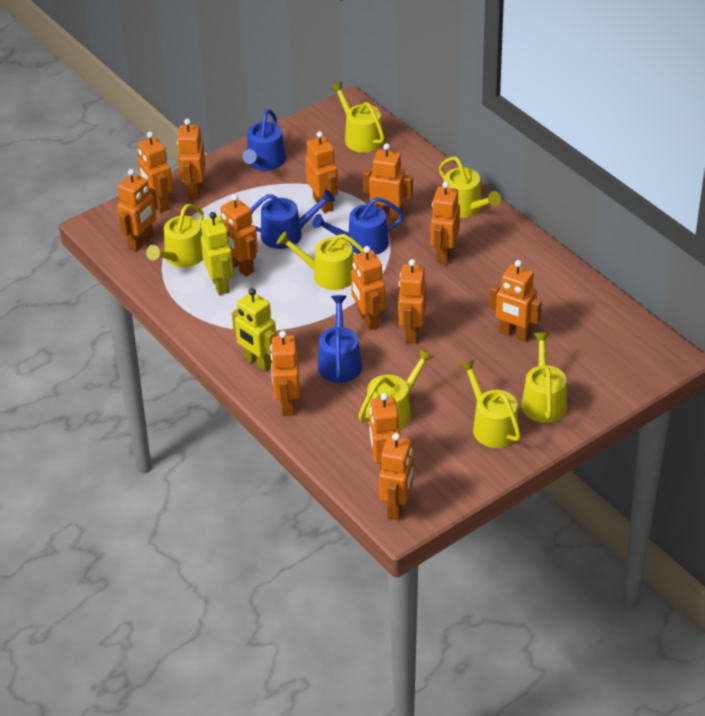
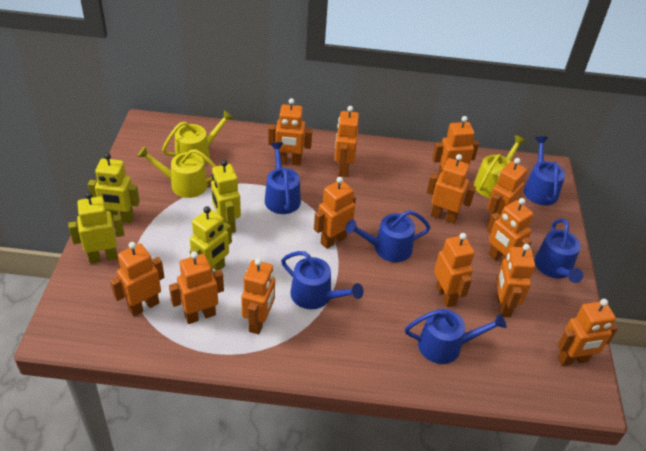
blue watering can: [242,109,286,171] [251,189,335,249] [312,197,404,255] [318,295,362,383] = 4 -> [265,142,301,214] [281,251,363,309] [345,210,431,262] [405,309,506,364] [524,136,565,205] [534,219,583,283] = 6
yellow robot: [201,212,234,295] [232,288,276,372] = 2 -> [68,192,124,264] [88,153,140,223] [190,206,232,274] [211,160,241,233] = 4
yellow watering can: [146,204,204,267] [277,231,364,290] [330,82,385,153] [358,349,434,430] [439,157,501,218] [460,360,521,448] [522,332,567,423] = 7 -> [137,146,216,198] [162,110,233,164] [474,135,526,198] = 3

